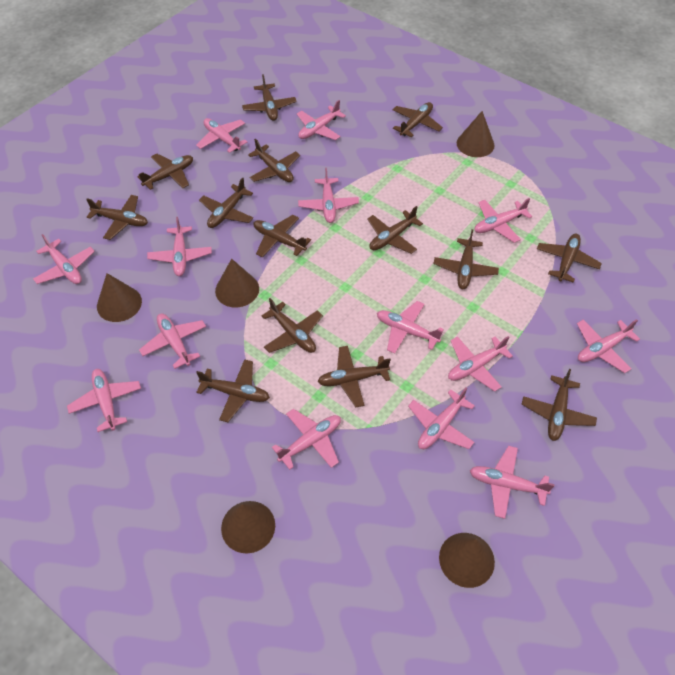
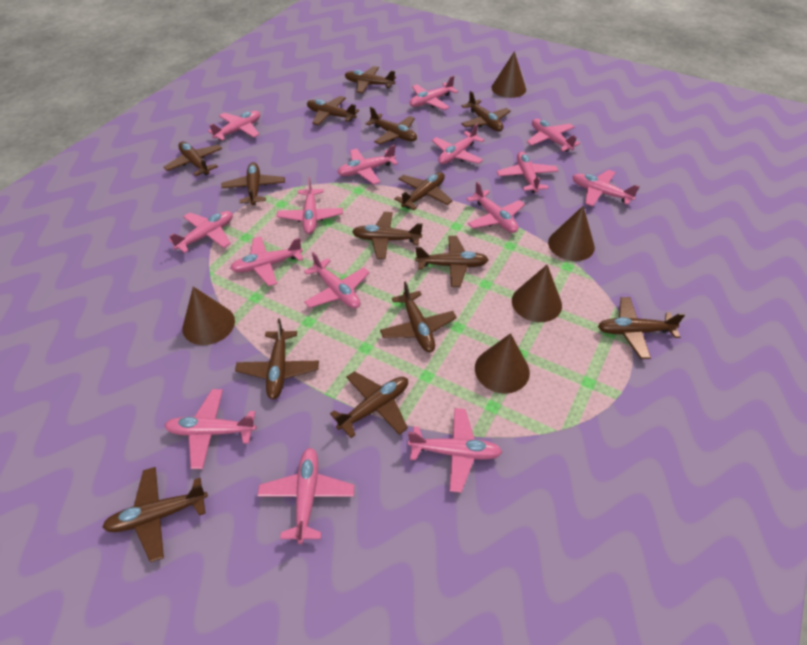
pink plane: [33,234,95,284] [67,369,141,432] [139,313,206,369] [147,217,212,276] [196,118,247,153] [272,409,341,470] [297,100,346,140] [298,168,359,223] [377,301,444,354] [408,388,475,449] [448,336,513,392] [470,446,555,519] [474,198,532,243] [577,319,640,373] = 14 -> [164,389,256,469] [168,211,233,253] [208,111,260,141] [230,237,303,286] [257,448,355,544] [277,177,343,234] [304,252,370,309] [337,145,398,185] [408,408,502,493] [410,76,458,110] [432,123,484,164] [467,182,525,233] [497,151,558,193] [527,119,580,152] [572,170,640,207] = 15

